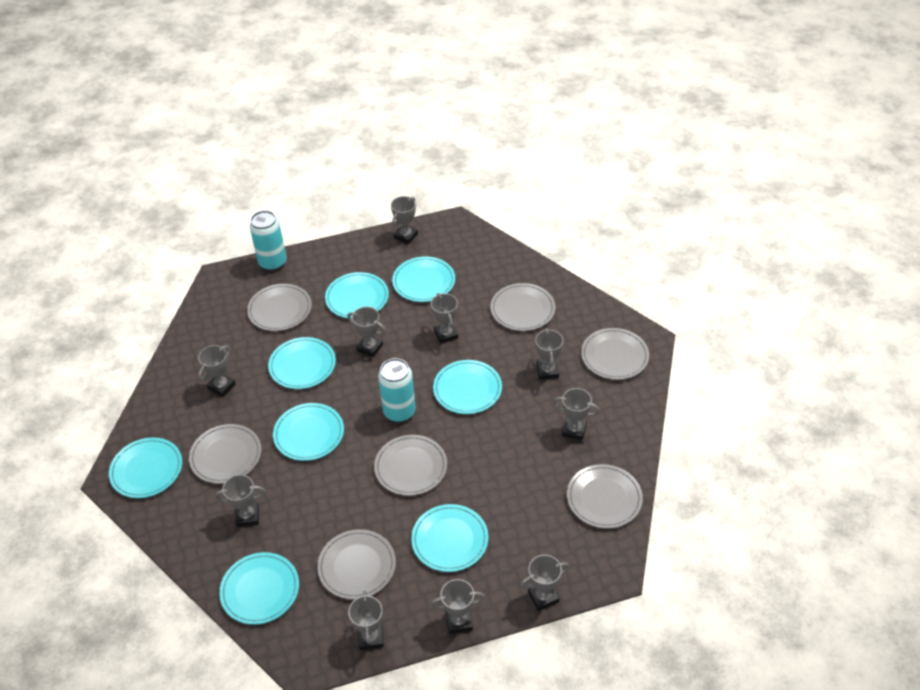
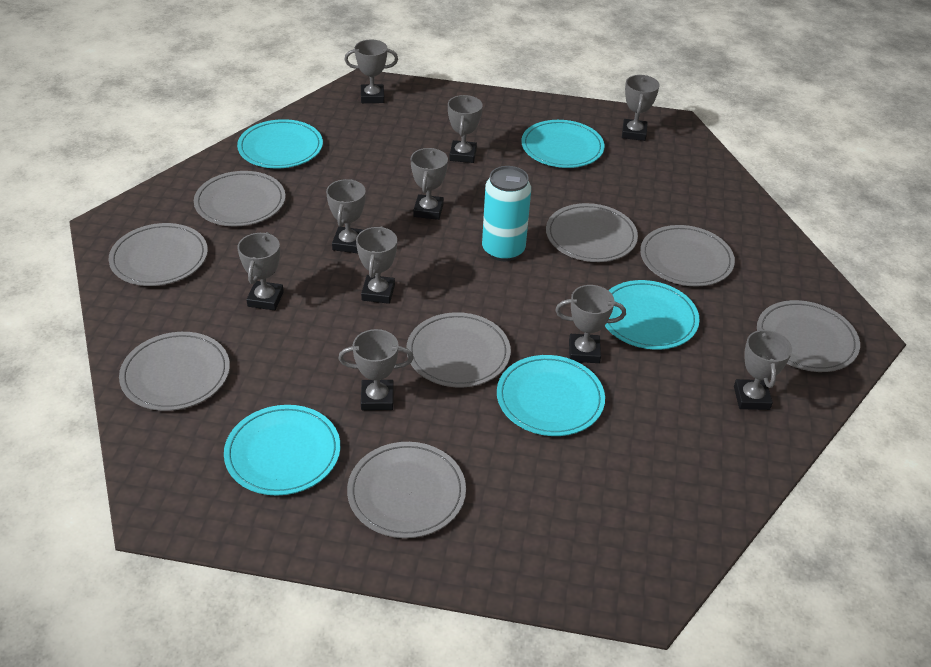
grey plate: [189,424,262,484] [247,284,312,331] [317,529,396,600] [374,435,447,496] [490,283,555,331] [567,464,643,529] [581,328,649,380] = 7 -> [109,223,208,286] [119,332,230,411] [194,171,285,227] [347,442,466,538] [406,312,511,388] [546,203,638,262] [640,225,735,286] [757,300,860,372] = 8
turquoise can: [249,210,287,271] [378,358,416,422] = 2 -> [482,166,531,261] = 1
turquoise plate: [109,437,182,498] [219,552,299,625] [268,337,336,389] [273,403,344,461] [325,272,389,319] [392,256,455,302] [411,504,489,572] [433,360,502,414] = 8 -> [224,405,340,496] [237,119,323,168] [497,355,605,436] [521,120,605,168] [605,280,700,350] = 5

